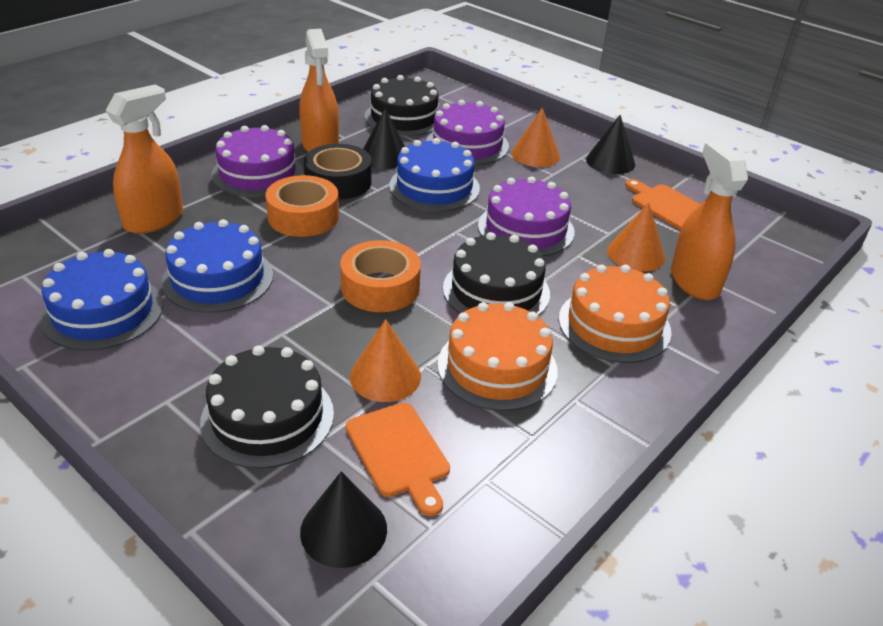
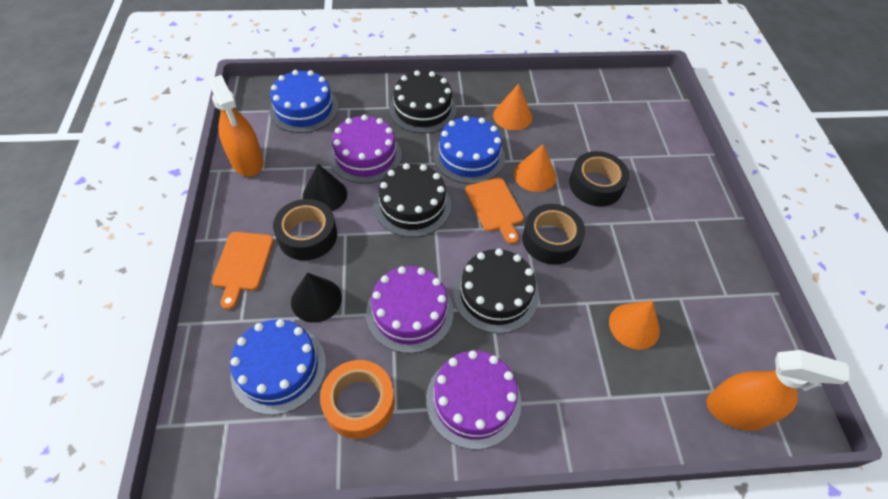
black cone: [300,471,387,568] [363,109,405,169] [586,115,635,174] = 3 -> [291,273,342,323] [303,164,347,211] = 2
black tape: [304,144,372,200] = 1 -> [273,199,337,261] [522,204,585,265] [569,151,629,206] = 3
orange cake: [437,302,558,411] [559,264,672,363] = 2 -> none = 0
orange spray bottle: [106,84,183,234] [299,29,339,152] [671,142,748,300] = 3 -> [209,75,264,176] [706,350,851,431] = 2
orange tape: [266,175,339,237] [340,240,421,312] = 2 -> [320,360,395,439] = 1

